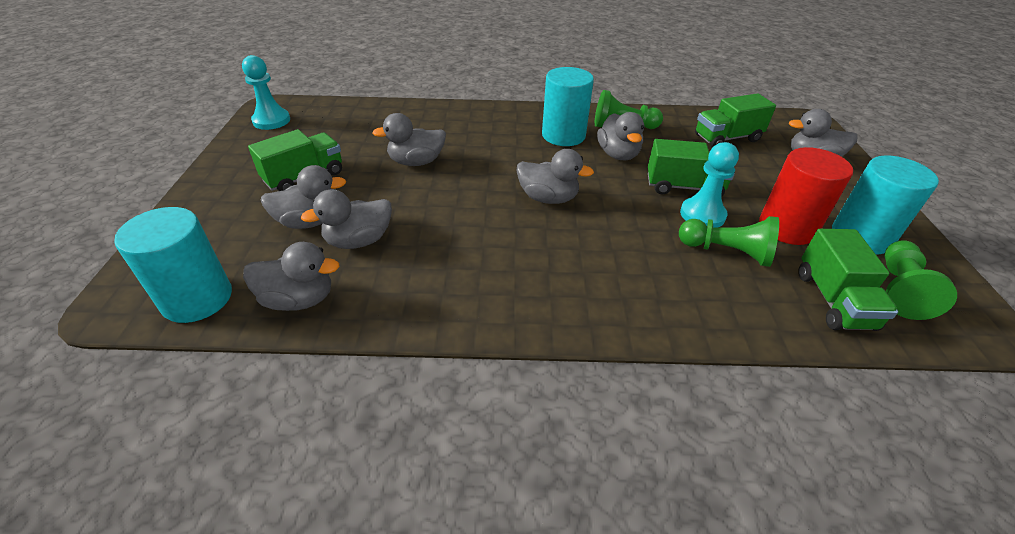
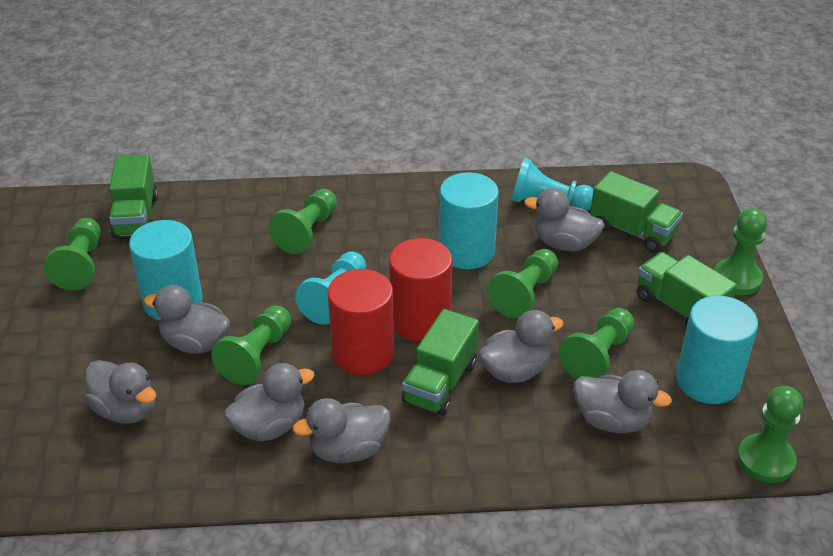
green pawn: [595,90,663,129] [679,216,779,267] [885,240,957,320] = 3 -> [44,218,101,291] [211,306,291,385] [269,189,337,254] [487,249,558,319] [559,308,634,380] [714,208,767,295] [737,386,803,483] = 7
red cylinder: [759,147,853,245] = 1 -> [328,269,394,375] [389,238,453,341] = 2

